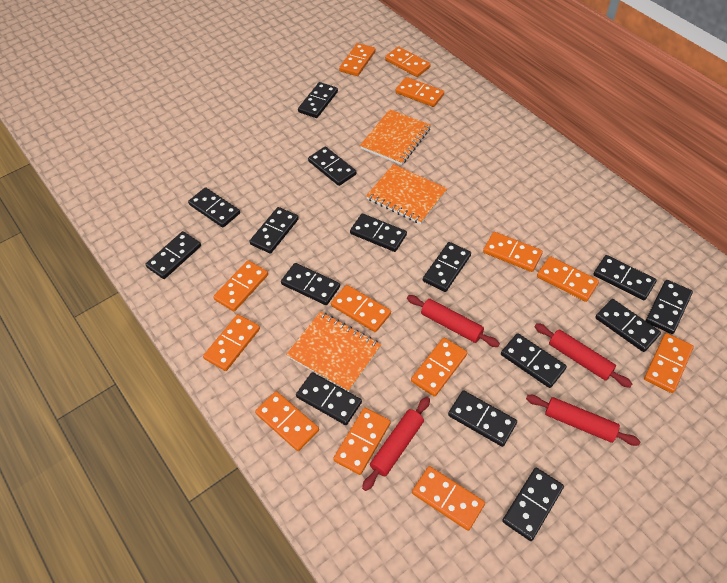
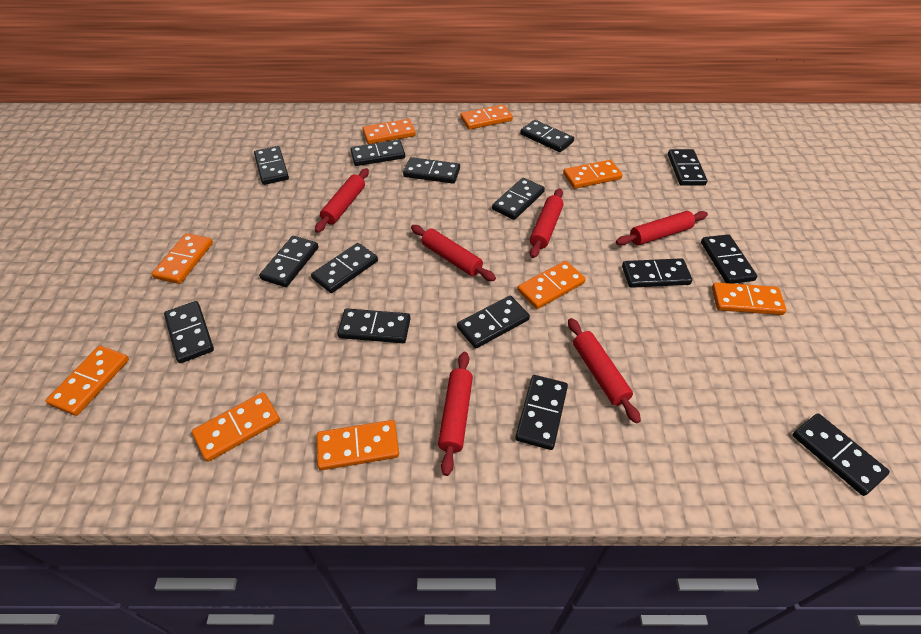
orange domino: [203,314,260,371] [213,260,268,312] [255,391,319,451] [331,285,391,332] [333,408,391,475] [339,43,376,76] [385,46,431,77] [395,77,444,107] [411,338,467,397] [412,466,485,531] [483,232,543,272] [537,256,599,302] [644,333,694,393] = 13 -> [45,346,129,416] [152,233,213,284] [192,392,280,462] [317,420,399,470] [363,119,416,144] [460,105,513,130] [517,261,586,309] [563,160,623,189] [712,282,787,315] = 9
orange notebook: [286,311,381,392] [360,109,431,165] [366,164,447,224] = 3 -> none = 0
red rolling pin: [362,397,430,491] [407,295,500,347] [526,395,641,446] [534,323,632,388] = 4 -> [315,168,369,233] [411,225,496,281] [438,352,473,476] [530,188,564,258] [568,318,641,423] [616,211,708,245] = 6

